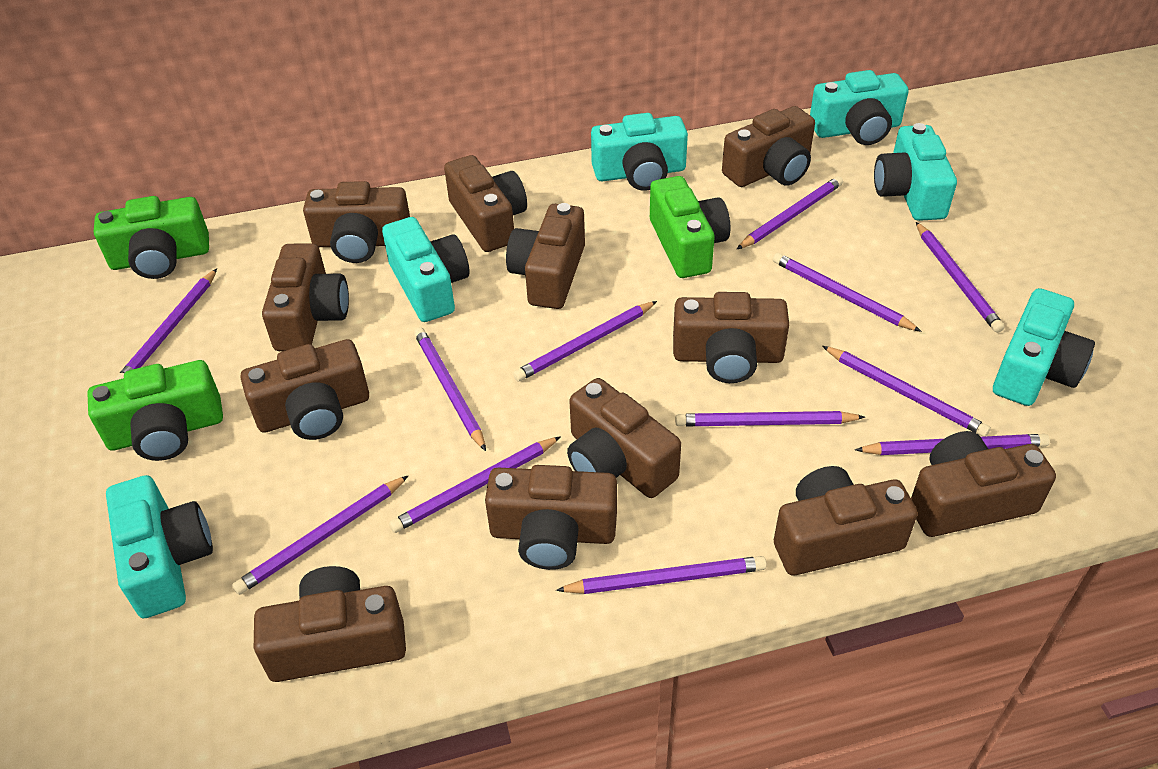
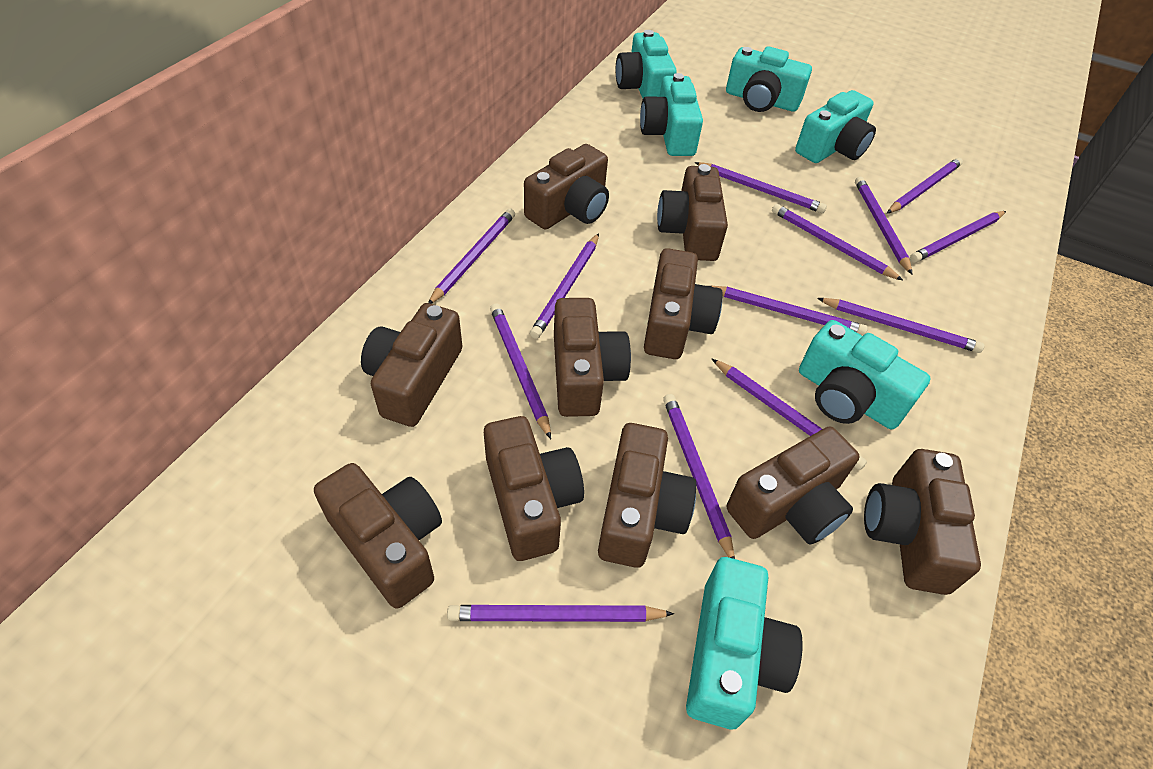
brown camera: [241,339,369,440] [254,566,406,682] [262,243,349,351] [303,181,410,263] [444,155,527,252] [485,465,617,570] [506,203,585,309] [567,378,681,498] [673,292,789,383] [722,106,815,187] [774,466,918,575] [911,431,1056,537] = 12 -> [314,463,442,609] [361,303,462,427] [484,416,584,561] [524,144,609,230] [554,298,631,417] [598,423,696,568] [644,248,723,359] [657,164,728,261] [727,427,860,545] [864,449,981,595] = 10
green camera: [87,360,223,461] [94,196,209,279] [650,176,731,278] = 3 -> none = 0
purple pencil: [115,269,217,380] [232,475,409,595] [389,436,561,533] [414,327,486,451] [513,301,657,381] [556,556,767,594] [675,411,865,426] [736,176,843,250] [772,253,922,332] [822,346,991,437] [855,434,1050,455] [916,222,1005,333] = 12 -> [428,209,515,304] [447,605,674,622] [490,303,551,439] [530,233,599,339] [663,394,735,559] [695,162,827,213] [710,286,868,336] [712,359,867,470] [772,204,903,280] [817,298,984,353] [855,177,912,274] [887,158,963,213] [910,211,1006,263] = 13

